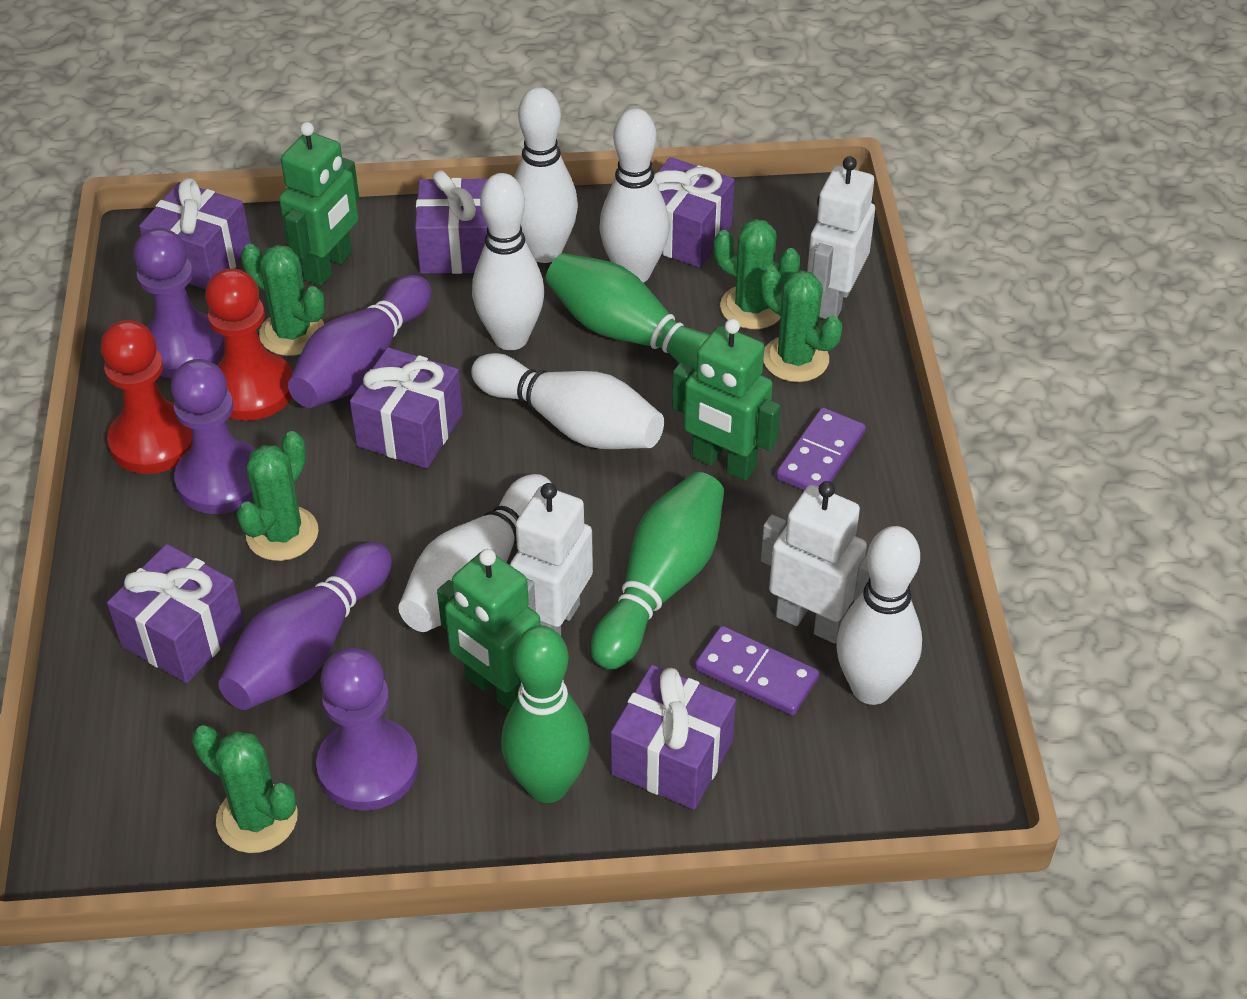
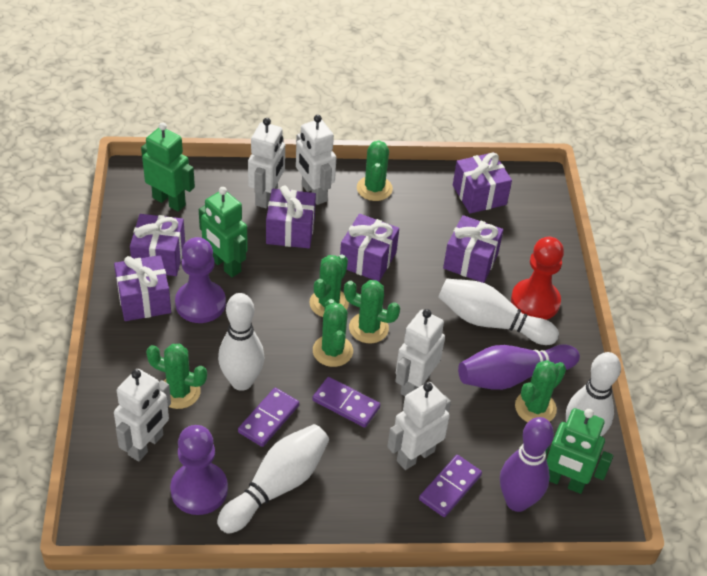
green bowling pin: [501,625,590,803] [546,253,710,370] [591,472,724,670] = 3 -> none = 0
green cactus: [192,725,298,853] [237,431,319,561] [241,244,325,356] [714,219,800,329] [760,266,842,382] = 5 -> [146,344,207,409] [309,254,349,317] [313,299,353,367] [344,280,400,343] [357,140,393,201] [515,360,566,422] = 6
purple domino: [695,626,819,715] [776,407,866,491] = 2 -> [238,388,299,447] [312,377,380,428] [419,455,482,517] = 3
purple pawn: [134,228,225,378] [171,359,256,514] [316,648,419,810] = 3 -> [170,425,228,515] [175,237,226,323] = 2
red pawn: [101,320,192,474] [205,268,293,421] = 2 -> [511,237,564,320] = 1
white bowling pin: [399,474,551,632] [471,353,664,449] [472,173,544,350] [514,87,578,263] [599,108,670,283] [836,526,922,705] = 6 -> [217,424,329,534] [218,293,264,391] [438,279,559,345] [566,352,621,436] = 4
white robot: [510,483,593,636] [761,481,870,643] [807,156,875,319] = 3 -> [114,369,171,462] [248,118,285,208] [296,115,337,205] [387,382,451,470] [395,309,445,396] = 5

